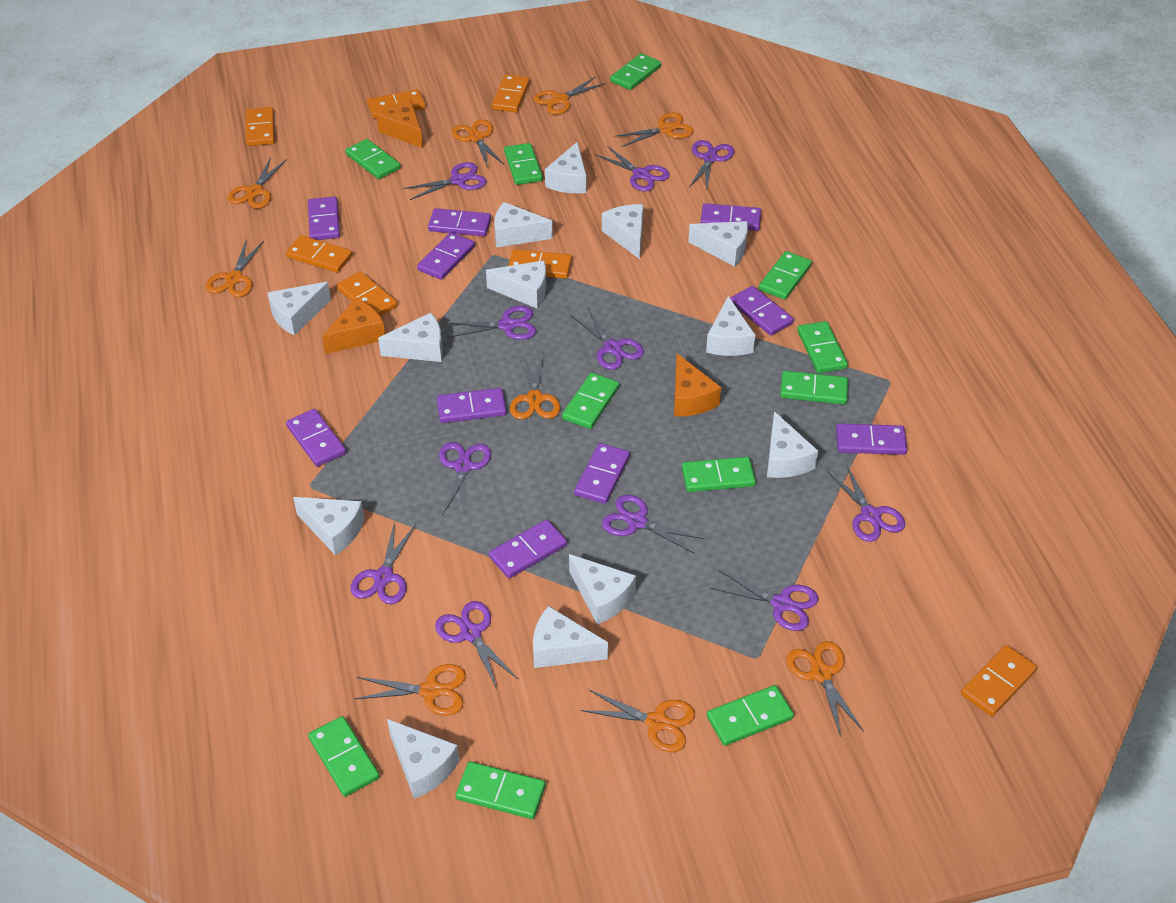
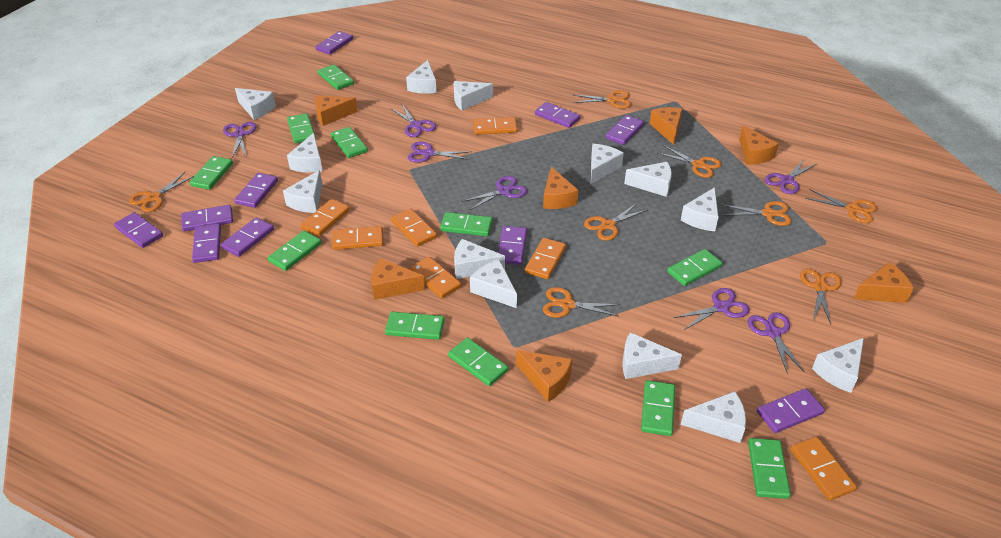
orange cheese: [322,298,385,354] [376,100,423,148] [674,354,721,416] = 3 -> [315,96,358,126] [371,258,425,300] [516,350,572,402] [543,167,578,209] [650,107,683,145] [739,125,779,165] [854,262,914,303] = 7
orange scissors: [206,239,264,297] [227,157,287,209] [355,664,466,715] [452,120,505,168] [510,353,560,419] [533,76,606,115] [580,689,695,752] [614,112,693,147] [787,641,864,737] = 9 -> [129,172,194,212] [543,287,620,318] [573,90,631,109] [584,203,647,241] [657,145,721,178] [722,201,792,226] [800,268,841,324] [805,189,877,223] = 8
purple scissors: [351,521,416,604] [403,162,487,200] [435,601,518,689] [439,442,491,516] [446,306,536,340] [571,308,644,370] [595,146,670,191] [602,494,704,554] [689,140,734,190] [711,570,819,631] [827,464,906,542] = 11 -> [223,122,256,158] [390,104,436,137] [408,142,472,163] [462,176,527,210] [674,288,750,330] [748,312,805,374] [765,158,817,194] = 7

